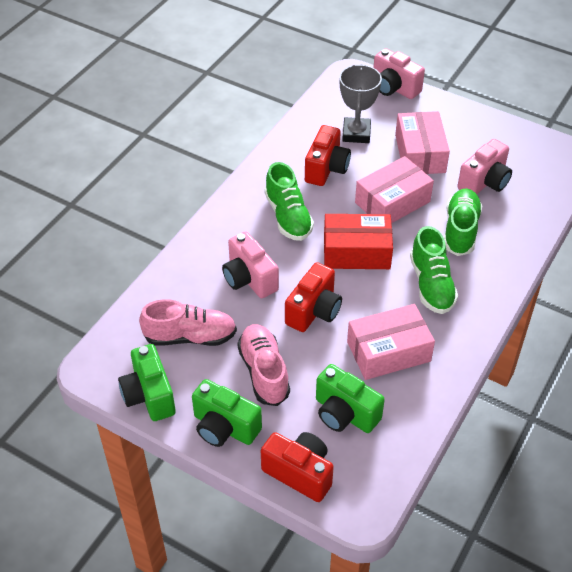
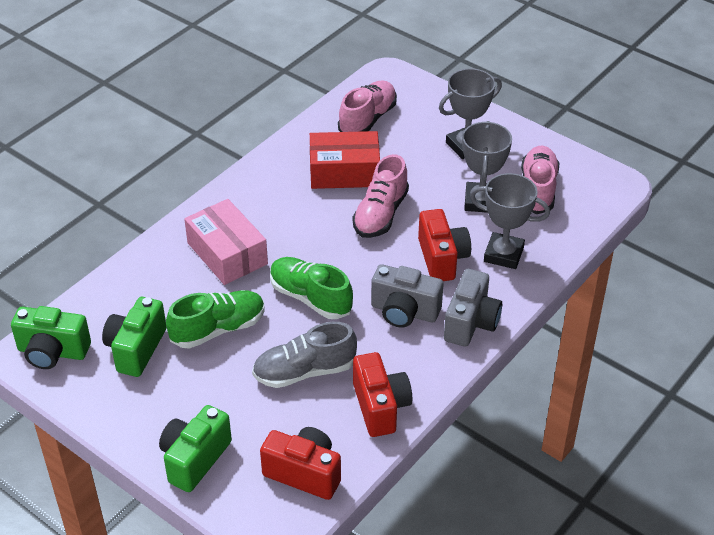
green shoe: [264,162,314,241] [410,226,458,314] [444,189,483,256] = 3 -> [166,290,265,349] [270,257,353,319] = 2
grey camera: none = 0 -> [371,264,443,328] [444,269,502,347] = 2
grey shoe: none = 0 -> [252,322,357,388] = 1
grey trophy: [339,64,382,143] = 1 -> [439,68,502,159] [462,121,512,213] [470,173,550,269] = 3
pink box: [347,304,435,380] [355,156,434,223] [395,111,450,174] = 3 -> [184,199,268,285] = 1
pink camera: [222,231,279,298] [373,48,425,99] [457,139,512,194] = 3 -> none = 0
pink shoe: [139,299,237,346] [237,324,290,406] = 2 -> [338,80,397,132] [353,154,409,238] [521,146,559,214] = 3

